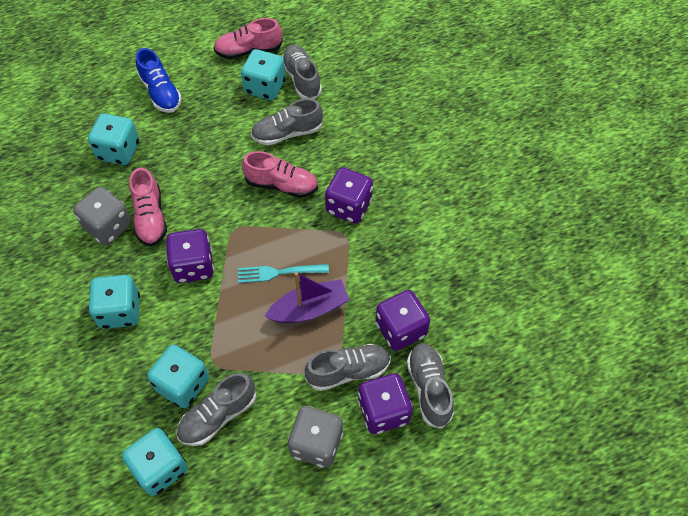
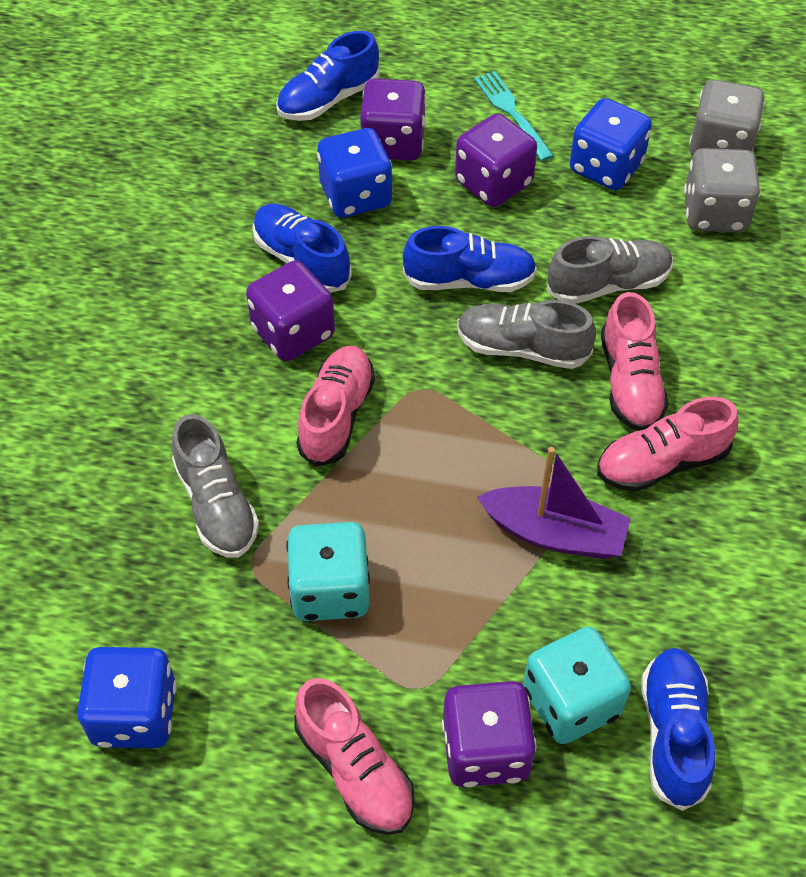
blue dice: none = 0 -> [77,647,177,748] [317,128,393,218] [570,98,652,190] = 3
blue shoe: [136,48,182,113] = 1 -> [253,204,352,293] [276,31,380,121] [403,226,537,292] [641,648,715,811] = 4
grey shoe: [176,373,256,446] [251,99,323,145] [282,45,322,100] [305,344,391,391] [407,343,454,429] = 5 -> [172,414,259,558] [457,300,596,369] [547,236,673,304] = 3
pink shoe: [129,168,167,247] [213,18,283,59] [242,151,318,198] = 3 -> [294,678,415,835] [296,346,375,467] [597,397,739,492] [601,292,669,431] = 4
turquoise dice: [88,113,139,165] [88,275,140,329] [122,428,188,496] [147,344,209,408] [241,49,285,100] = 5 -> [286,522,370,621] [523,627,631,744] = 2

